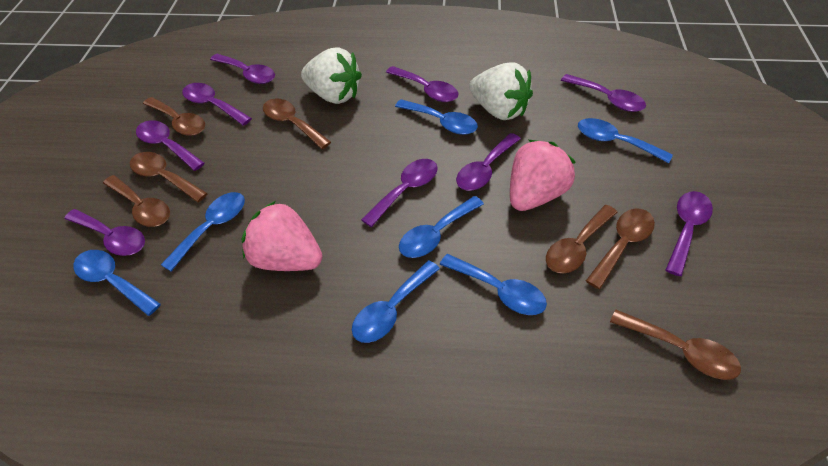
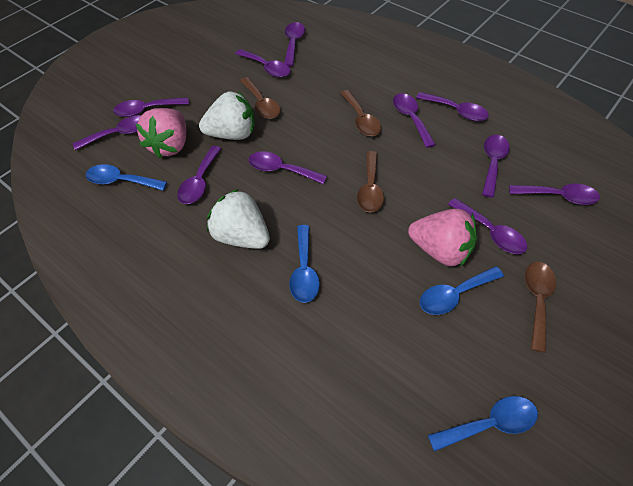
blue spoon: [73,250,161,316] [161,192,245,271] [352,260,440,343] [395,99,478,135] [399,196,484,258] [439,254,547,315] [578,118,673,163] = 7 -> [86,164,167,191] [289,225,320,303] [420,266,504,315] [428,396,538,452] = 4
brown spoon: [103,175,170,227] [130,152,208,202] [143,97,205,136] [263,98,331,149] [546,205,618,273] [586,209,655,289] [610,310,741,380] = 7 -> [240,77,280,119] [341,90,381,136] [357,151,384,212] [525,262,556,353] = 4
purple spoon: [64,209,145,256] [136,120,205,171] [182,83,252,126] [210,54,275,84] [361,159,438,227] [386,66,458,102] [456,133,521,191] [561,74,646,112] [666,191,713,276] = 9 -> [73,115,142,150] [113,97,189,117] [177,146,222,204] [235,49,291,77] [249,151,327,184] [284,22,305,67] [393,93,436,148] [416,92,489,121] [448,198,527,254] [482,135,510,198] [509,184,600,205] = 11

